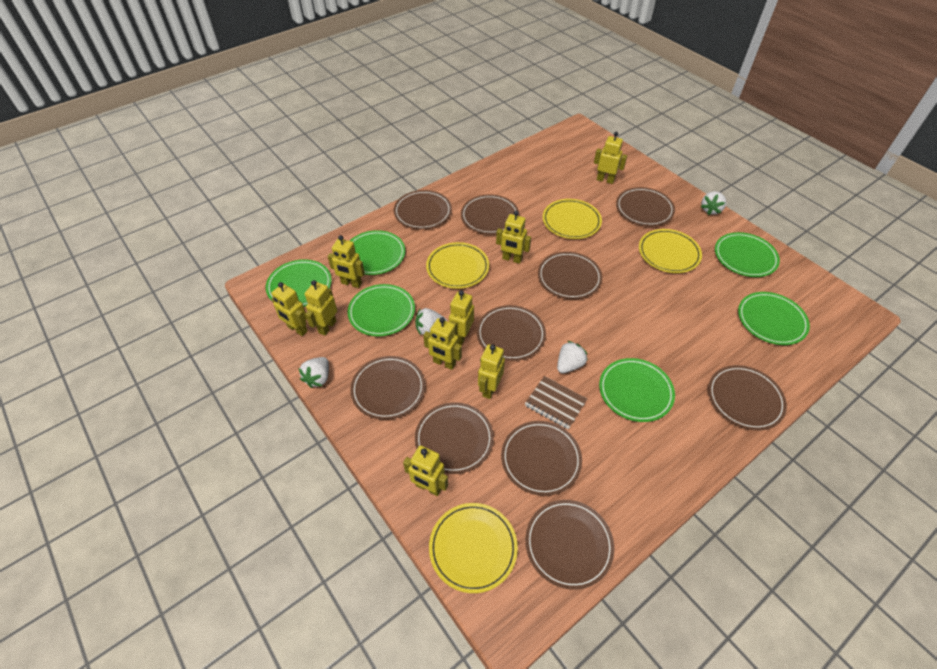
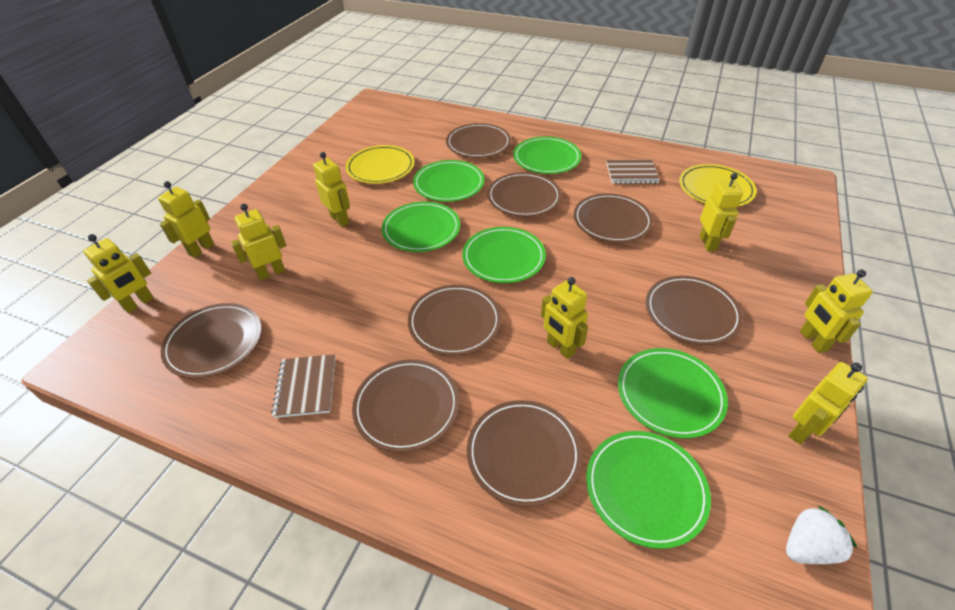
brown notebook: [525,376,587,429] = 1 -> [271,354,336,418] [606,160,660,184] = 2
brown plate: [350,356,425,420] [394,190,452,229] [415,402,494,474] [461,194,519,234] [477,305,546,361] [501,421,582,496] [525,500,614,590] [538,252,602,299] [616,187,675,226] [708,365,787,430] = 10 -> [161,303,262,378] [352,360,459,452] [408,285,501,356] [446,123,511,158] [467,400,582,507] [487,172,561,217] [574,193,653,243] [646,276,743,345] = 8
white strawberry: [298,357,329,388] [415,308,447,335] [557,341,588,373] [701,191,726,215] = 4 -> [786,505,857,564] = 1
yellow plate: [426,242,489,289] [429,503,518,593] [543,199,602,239] [639,229,702,273] = 4 -> [346,145,415,184] [679,164,757,206] = 2
yellow robot: [271,282,307,336] [305,280,337,336] [328,235,365,288] [403,445,448,496] [423,317,462,370] [449,290,474,345] [478,344,505,399] [496,211,531,264] [594,132,627,184] = 9 -> [83,234,154,313] [158,181,214,258] [231,204,286,280] [313,152,350,227] [541,277,588,359] [699,173,743,251] [788,362,868,445] [800,270,873,353] = 8

